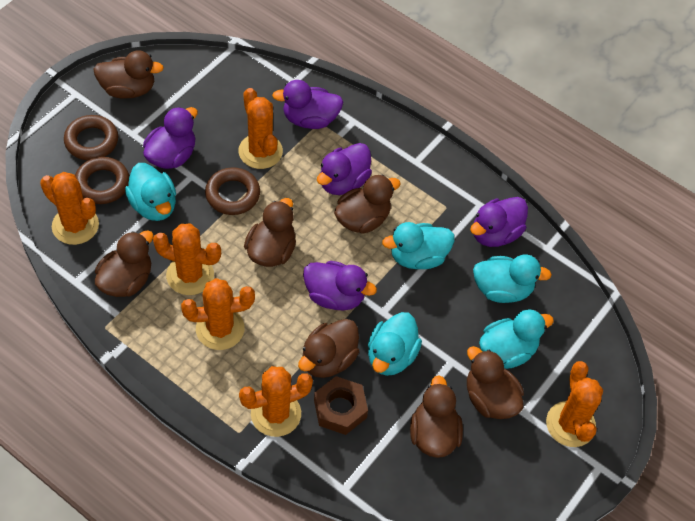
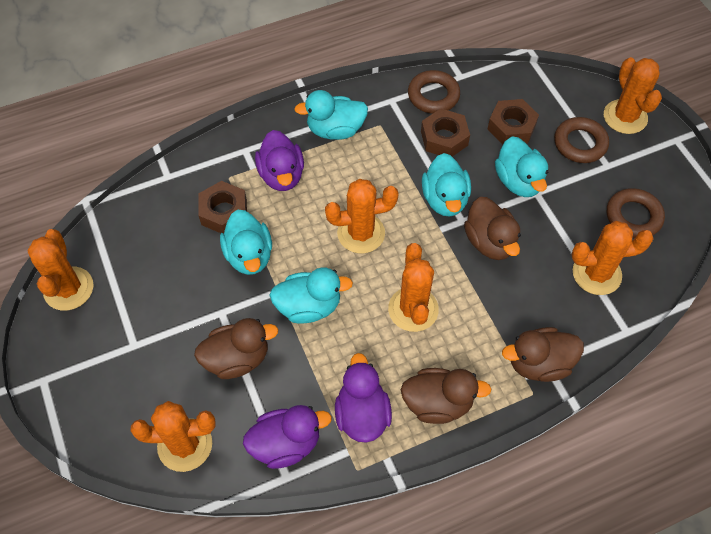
brown duck: [93,50,164,98] [95,230,154,297] [244,198,296,267] [298,319,359,378] [334,175,401,234] [410,375,463,458] [467,346,524,419] = 7 -> [194,318,278,379] [401,368,492,424] [464,197,521,260] [502,327,584,382] = 4
brown nut: [314,376,368,435] = 1 -> [198,181,247,234] [421,109,470,157] [487,99,539,145] = 3
purple duck: [143,107,198,169] [272,80,343,129] [303,261,377,311] [317,143,372,195] [470,197,528,247] = 5 -> [243,405,332,469] [255,130,304,191] [335,353,392,443] = 3

